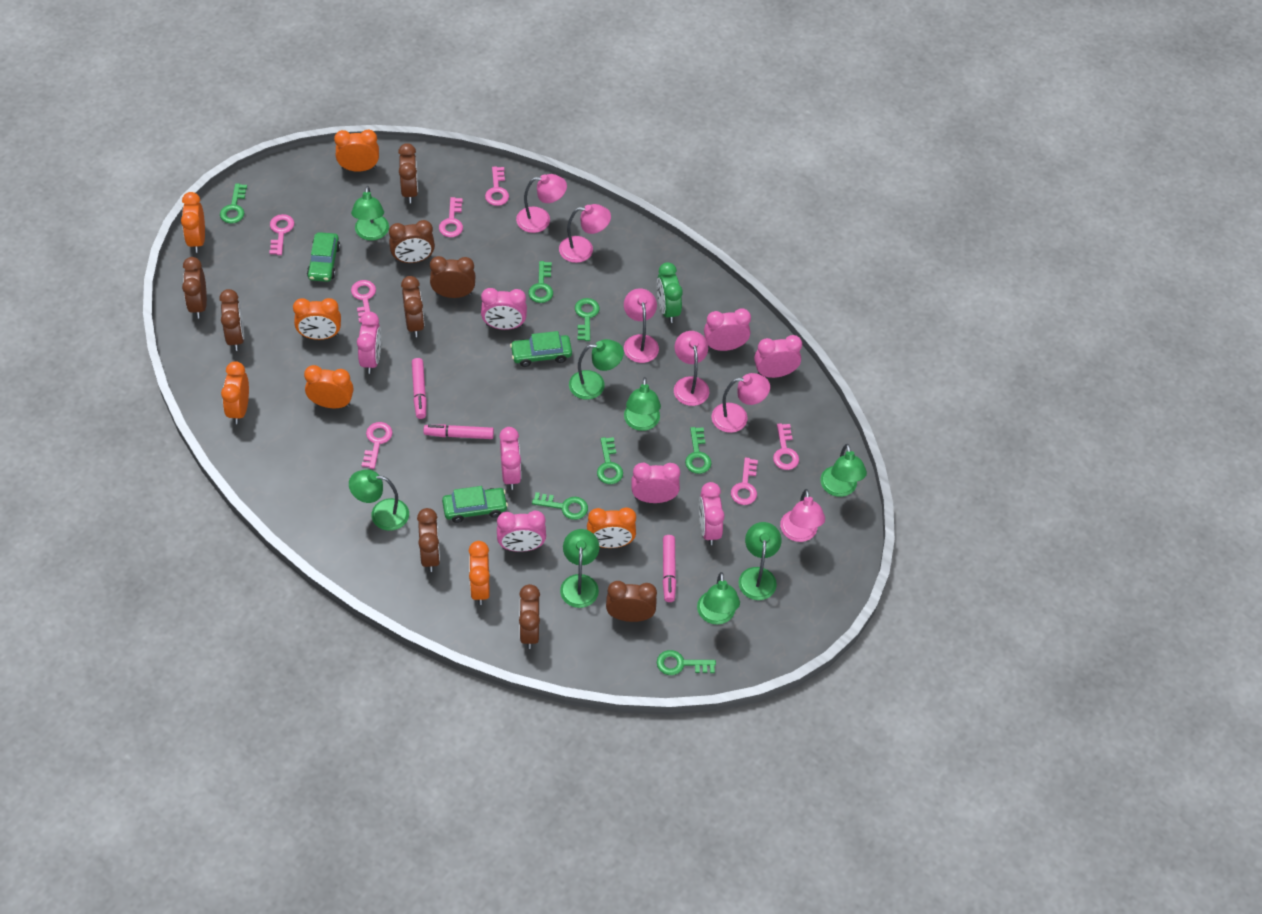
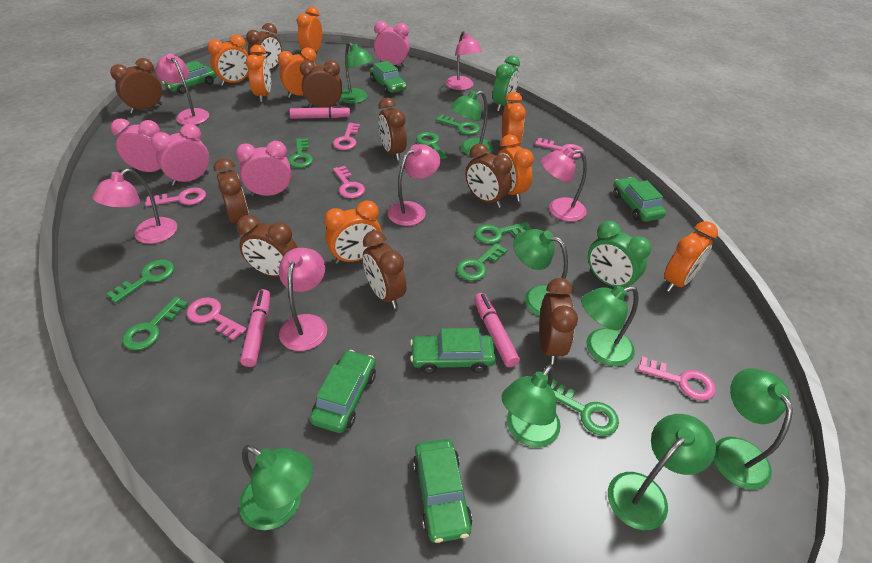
green car: [307,232,340,282] [442,486,508,523] [510,331,572,367] = 3 -> [162,61,216,94] [310,350,376,433] [370,61,407,94] [410,328,496,374] [413,439,472,543] [613,177,666,222] = 6
green clock: [657,262,683,323] = 1 -> [493,56,520,111] [588,221,652,292] = 2
green key: [220,183,247,224] [528,261,553,303] [532,492,588,520] [575,298,600,341] [597,437,623,484] [657,650,716,675] [685,427,712,474] = 7 -> [106,260,174,303] [122,297,188,350] [288,138,313,168] [416,132,447,159] [436,115,480,135] [456,243,507,281] [475,222,531,244] [551,379,619,436] = 8
orange clock: [181,192,205,253] [221,361,249,424] [293,298,341,340] [304,365,354,408] [334,130,379,172] [469,541,490,605] [587,507,636,548] = 7 -> [208,35,249,86] [246,45,271,102] [278,47,317,98] [297,7,322,52] [324,201,382,264] [497,134,534,202] [502,92,526,147] [664,221,718,292] = 8
pink clock: [357,312,381,374] [481,288,527,330] [497,511,546,552] [499,427,521,490] [631,463,680,503] [699,482,725,545] [704,309,751,351] [754,335,802,378] = 8 -> [111,118,161,172] [151,124,209,186] [236,141,291,197] [374,21,410,67] = 4
pink key: [269,214,294,255] [351,280,376,323] [362,422,393,469] [439,197,463,237] [485,167,509,206] [731,457,758,505] [773,423,799,470] = 7 -> [145,188,206,207] [187,297,247,341] [333,123,360,150] [333,166,365,198] [535,138,584,158] [637,356,716,401] = 6

